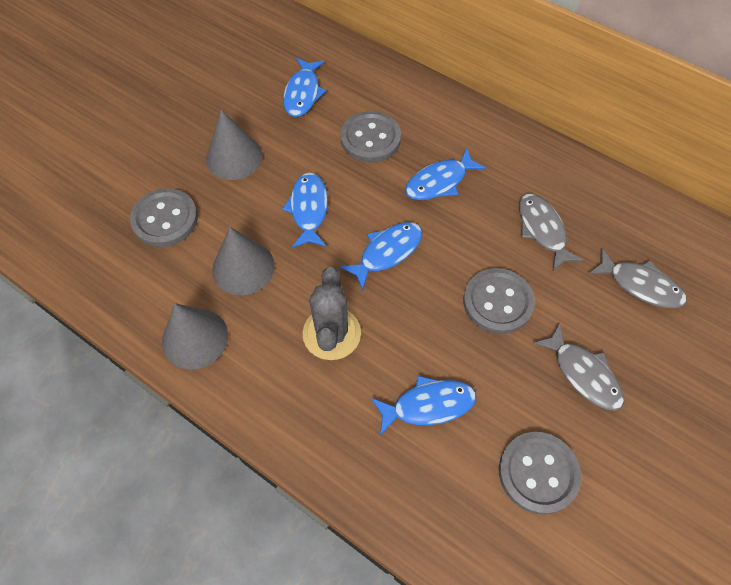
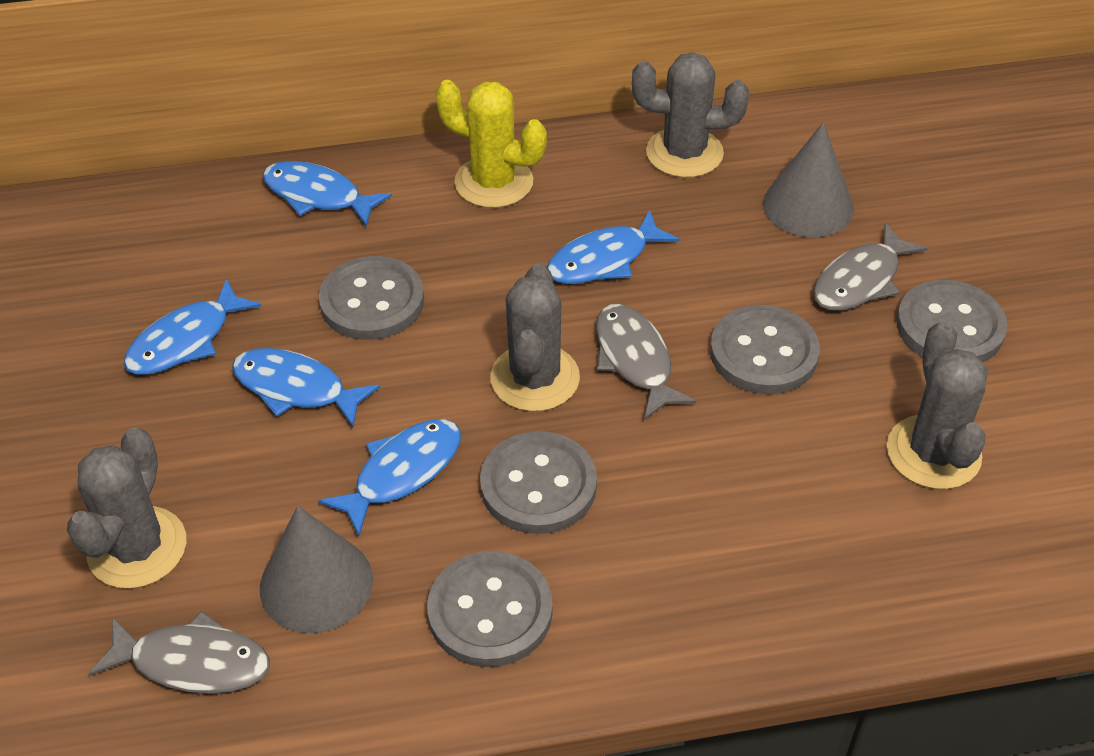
grey button: [130,188,198,247] [340,111,401,163] [463,268,535,334] [499,432,581,515] = 4 -> [319,256,424,340] [427,551,553,667] [480,431,597,534] [710,305,820,394] [897,280,1007,362] = 5
grey cactus: [303,267,361,360] = 1 -> [67,428,187,589] [490,264,580,412] [632,52,749,178] [887,321,988,489] = 4
grey cone: [162,303,228,370] [206,110,263,180] [212,227,275,295] = 3 -> [260,506,373,633] [763,122,854,237] = 2
yellow cactus: none = 0 -> [436,80,547,208] = 1

